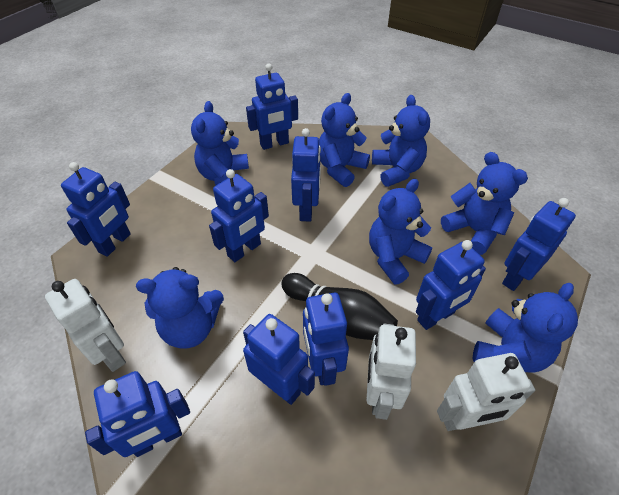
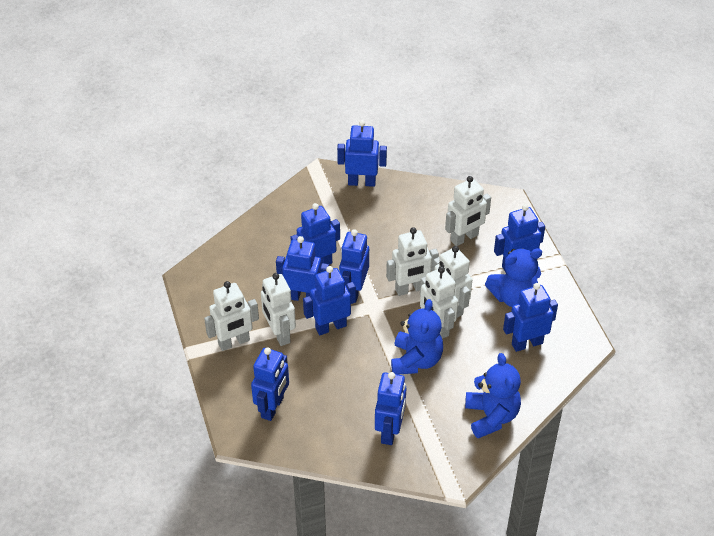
black bowling pin: [281,273,398,340] = 1 -> none = 0
blue teddy bear: [136,267,224,349] [191,101,249,185] [319,93,370,187] [369,179,432,285] [372,95,430,187] [441,152,528,255] [473,283,578,372] = 7 -> [391,299,443,374] [465,353,521,439] [485,248,542,307] = 3
white robot: [45,279,126,372] [366,324,416,420] [437,353,535,431] = 3 -> [204,281,259,351] [261,273,296,346] [386,227,439,296] [420,266,458,339] [432,246,472,318] [445,176,491,246] = 6

